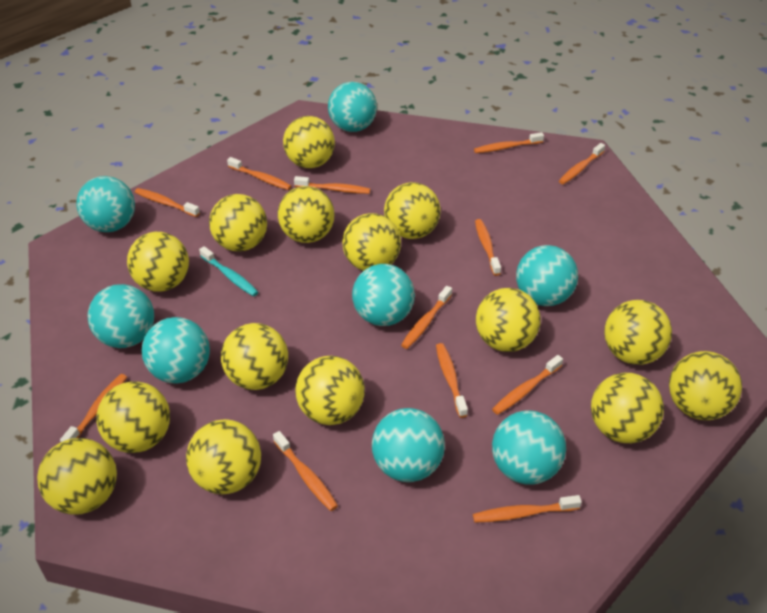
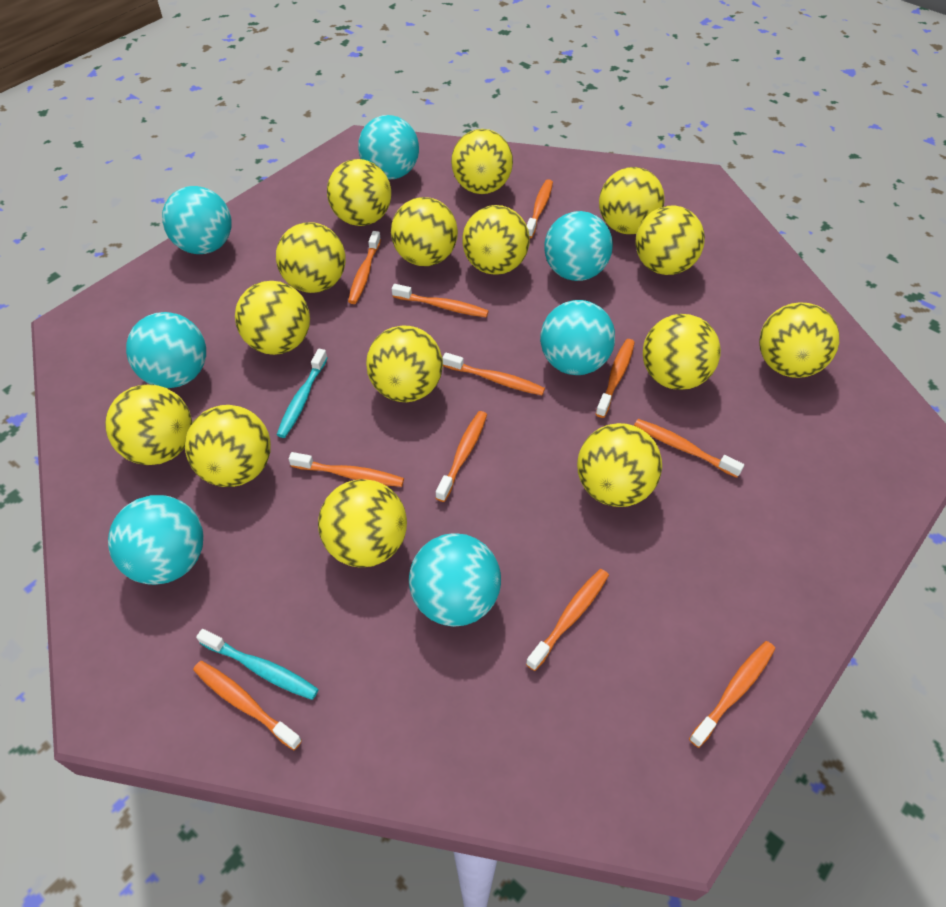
orange toothbrush: [60,374,127,442] [135,188,200,217] [227,157,292,190] [273,431,338,511] [294,176,370,194] [401,286,452,349] [436,343,468,418] [473,495,582,523] [474,132,544,153] [475,219,501,276] [492,355,563,415] [559,143,605,184] = 12 -> [193,661,302,750] [289,452,404,487] [348,231,381,304] [392,284,489,317] [436,411,487,502] [442,353,545,395] [526,179,553,238] [526,569,609,671] [596,339,635,418] [634,419,744,478] [689,641,775,748] = 11
turquoise ball: [77,176,135,232] [88,284,154,348] [141,317,210,384] [328,82,377,132] [352,264,415,326] [372,408,445,482] [492,410,566,485] [516,245,578,306] = 8 -> [108,495,203,585] [126,312,206,388] [162,186,232,254] [358,115,419,179] [409,533,501,627] [540,300,615,375] [544,211,613,281] = 7
turquoise toothbrush: [199,246,258,296] = 1 -> [196,629,319,700] [277,348,328,438] = 2

